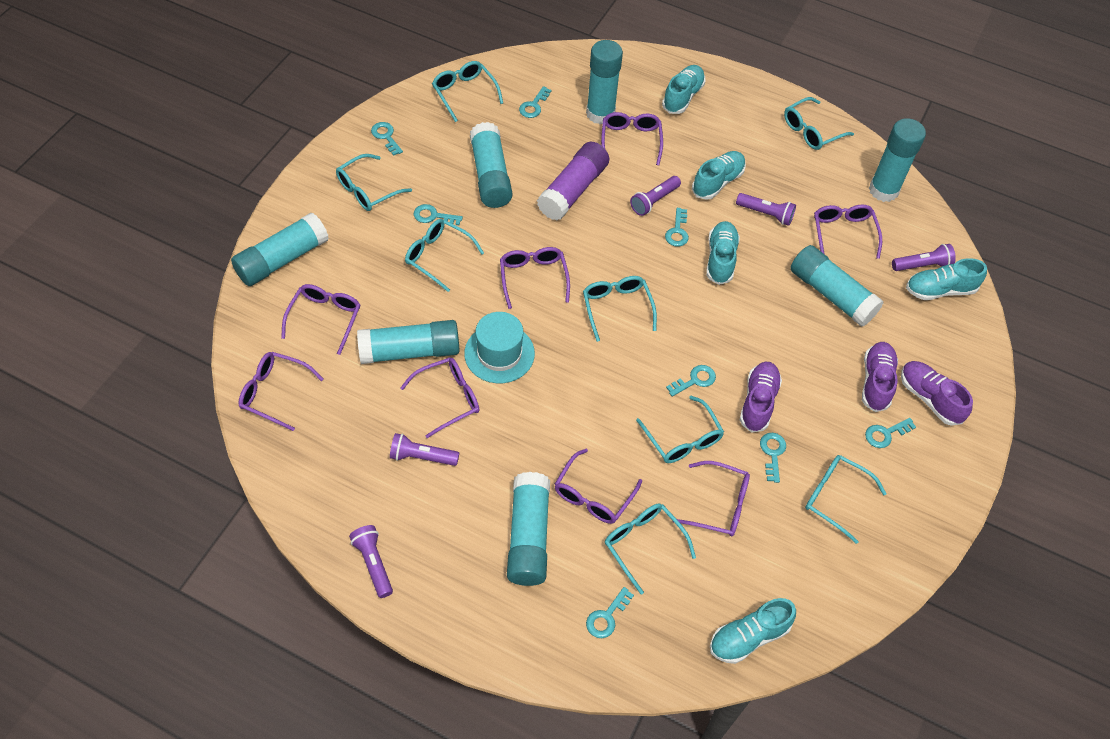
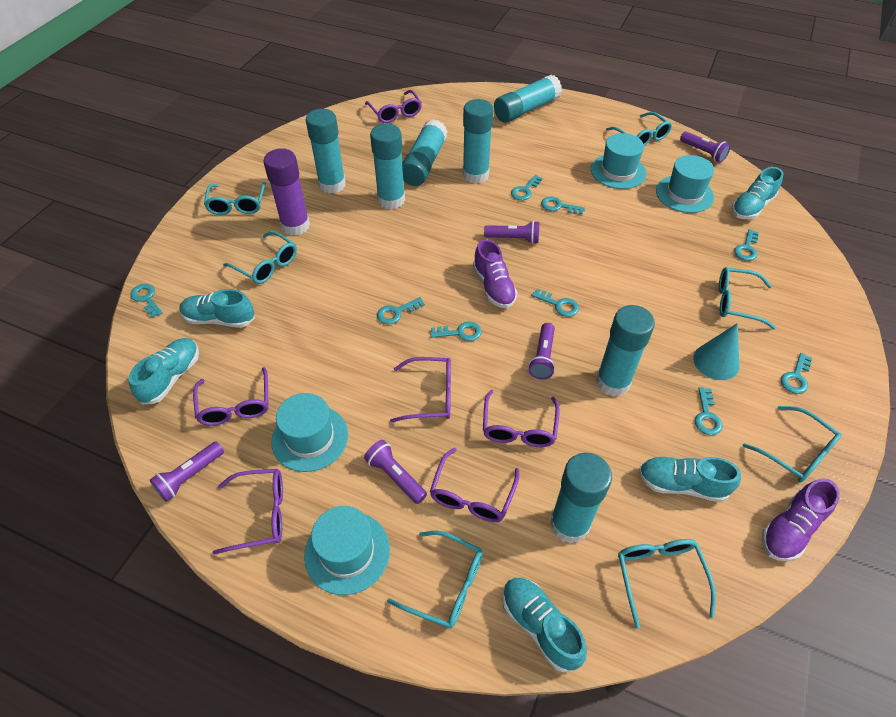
purple glasses: [239,352,324,431] [281,284,360,355] [400,357,479,438] [500,247,570,309] [554,449,642,524] [601,112,663,165] [677,461,750,537] [814,204,882,259] = 8 -> [193,367,268,426] [213,469,283,555] [365,90,422,123] [390,357,451,422] [430,448,519,522] [483,390,560,447] = 6
purple shoe: [740,362,782,433] [862,342,898,412] [901,361,973,426] = 3 -> [473,239,518,308] [762,478,840,562] = 2
turquoise cone: none = 0 -> [693,324,739,380] = 1
turquoise glasses: [336,154,412,211] [405,219,484,292] [432,61,503,122] [583,276,657,342] [605,503,696,594] [636,396,724,463] [784,97,854,150] [805,455,887,544] = 8 -> [204,182,266,215] [223,231,297,284] [387,531,483,629] [606,112,672,146] [618,539,716,628] [719,267,776,330] [743,406,842,483] = 7
turquoise hat: [464,312,535,383] = 1 -> [271,393,348,472] [304,506,390,595] [591,133,646,189] [656,155,714,213] = 4
turquoise key: [371,122,403,156] [414,204,463,225] [519,86,551,118] [586,587,634,638] [665,208,689,247] [666,365,716,397] [760,433,786,483] [865,418,916,448] = 8 -> [131,284,163,318] [377,297,425,324] [430,321,482,341] [511,175,543,200] [531,288,579,317] [541,196,585,215] [695,387,723,435] [734,229,759,261] [781,353,812,394] = 9

